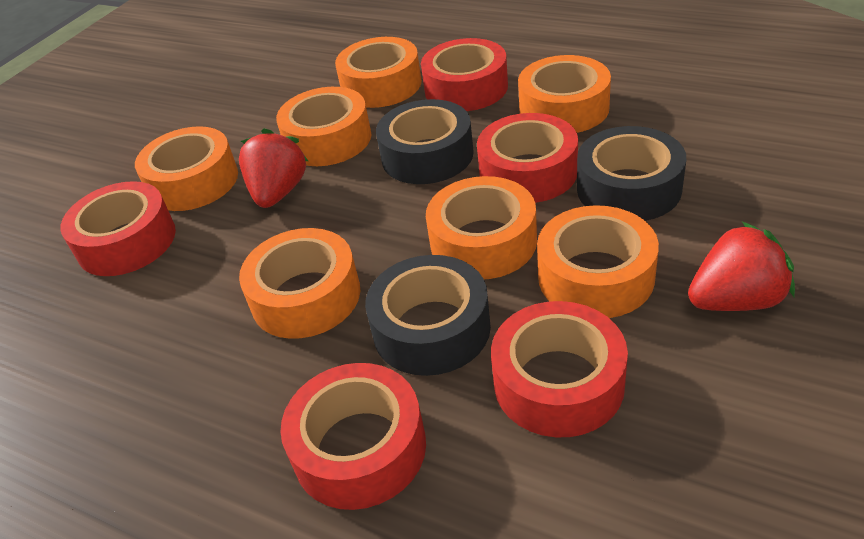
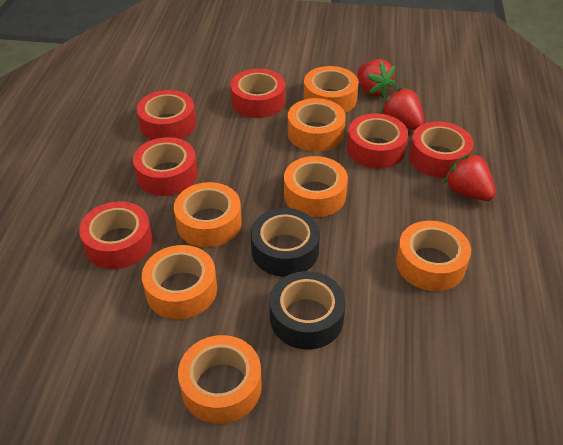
black tape: [365,255,491,376] [376,99,474,184] [577,126,686,221] = 3 -> [251,208,320,277] [270,271,346,350] = 2
red strawberry: [239,128,308,208] [688,222,795,311] = 2 -> [358,59,396,98] [380,87,425,130] [444,153,496,201] = 3
red tape: [60,181,176,276] [281,363,426,510] [421,38,508,111] [477,113,578,203] [491,301,628,437] = 5 -> [79,201,152,269] [133,137,198,196] [137,90,196,140] [230,69,285,118] [347,113,408,169] [409,121,473,178] = 6

